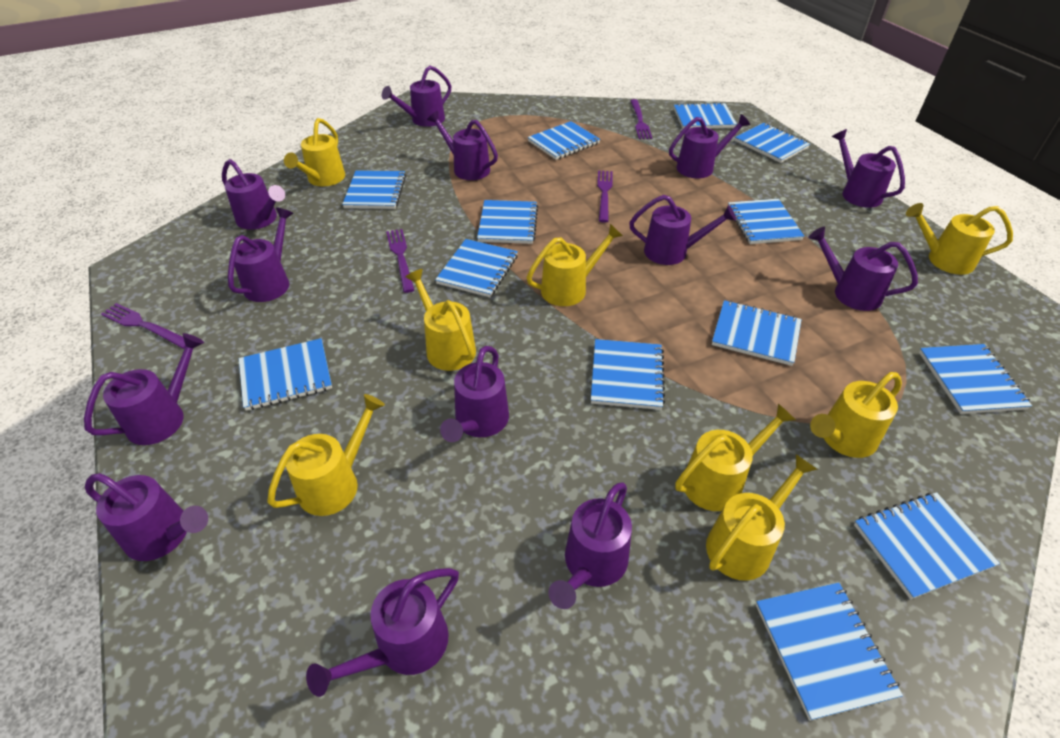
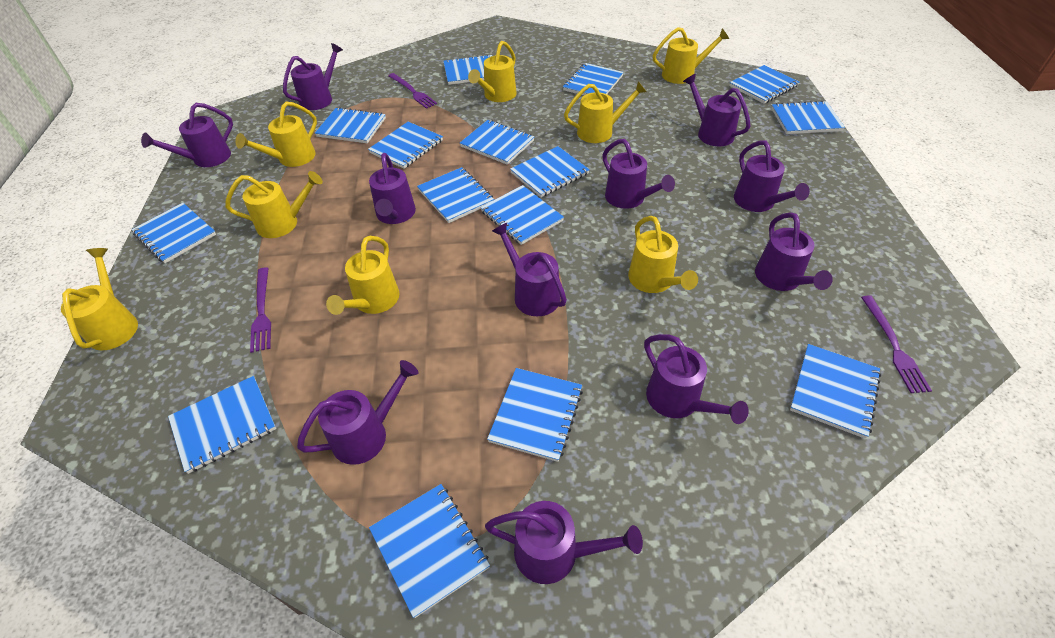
blue notebook: [239,338,332,411] [342,170,406,209] [435,239,518,297] [477,200,538,244] [528,121,600,160] [591,339,665,410] [674,102,737,129] [712,300,802,366] [728,199,804,244] [735,123,810,163] [756,583,903,721] [854,492,1000,599] [919,344,1032,414] = 13 -> [132,203,216,263] [168,376,276,474] [315,107,386,143] [368,122,443,169] [369,484,490,618] [417,167,494,223] [443,54,492,85] [460,120,534,165] [480,185,564,245] [487,368,583,462] [510,146,590,197] [563,63,624,95] [729,65,799,104] [771,100,845,134] [790,344,881,438] = 15
purple fork: [101,303,186,349] [386,229,414,293] [597,171,613,223] [630,99,652,139] = 4 -> [250,268,271,353] [388,73,437,109] [861,295,932,393] = 3
purple watering can: [84,333,204,445] [85,473,208,561] [222,159,285,230] [228,207,293,302] [306,568,459,697] [382,66,451,127] [427,111,498,180] [440,346,509,442] [548,483,632,609] [629,195,736,265] [669,114,750,178] [808,227,918,311] [832,129,905,208] = 13 -> [141,103,233,167] [283,43,343,110] [297,360,419,465] [369,153,416,224] [485,501,643,584] [492,223,567,316] [602,139,675,209] [644,334,749,424] [683,74,750,146] [734,140,810,212] [755,212,833,291] = 11

